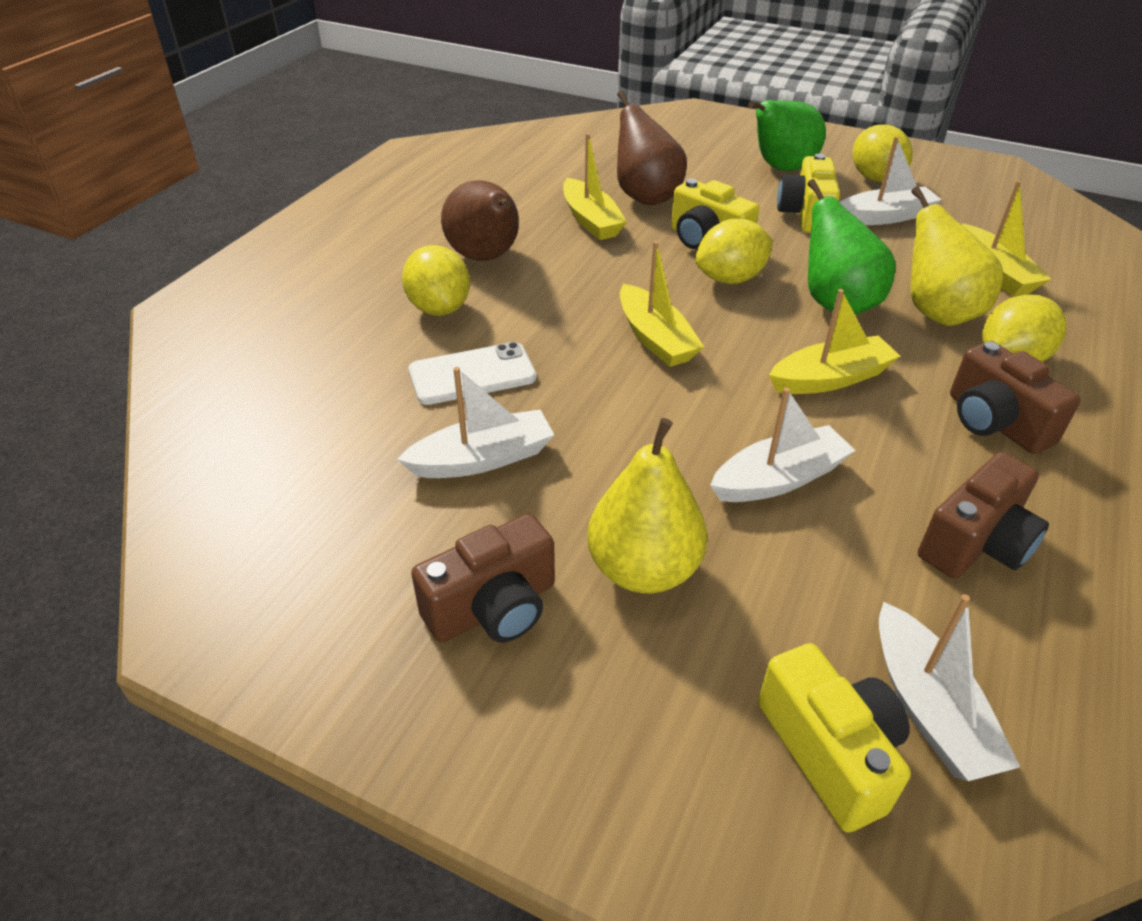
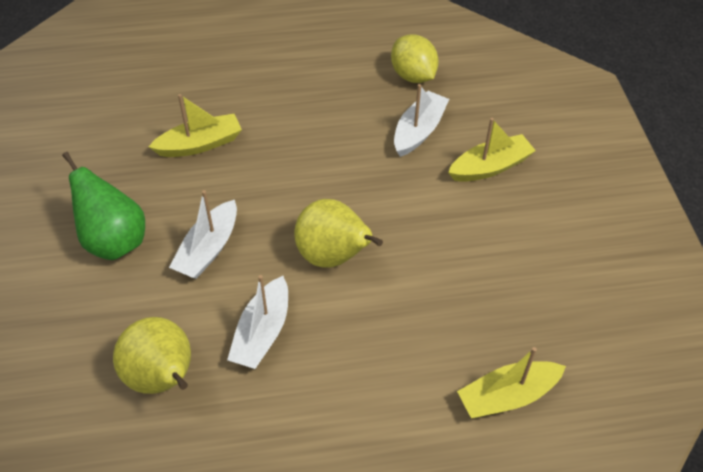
brown camera: [411,514,555,642] [918,452,1049,578] [950,341,1081,454] = 3 -> none = 0
brown pear: [441,180,519,261] [617,90,687,205] = 2 -> none = 0
green pear: [748,100,826,171] [807,179,896,315] = 2 -> [62,152,145,260] = 1
white boat: [397,367,554,478] [710,388,856,502] [840,136,942,225] [879,594,1020,781] = 4 -> [169,190,237,279] [227,275,288,369] [394,84,449,157] = 3
white phone: [409,342,536,405] = 1 -> none = 0
yellow boat: [563,133,627,240] [620,241,704,367] [769,289,900,394] [962,180,1051,296] = 4 -> [149,94,242,157] [448,118,536,182] [457,347,566,418] = 3
yellow camera: [671,179,759,249] [758,643,911,833] [777,153,840,233] = 3 -> none = 0
yellow lemon: [402,245,470,316] [695,219,773,284] [853,124,912,182] [982,294,1067,362] = 4 -> [391,34,439,83] = 1

